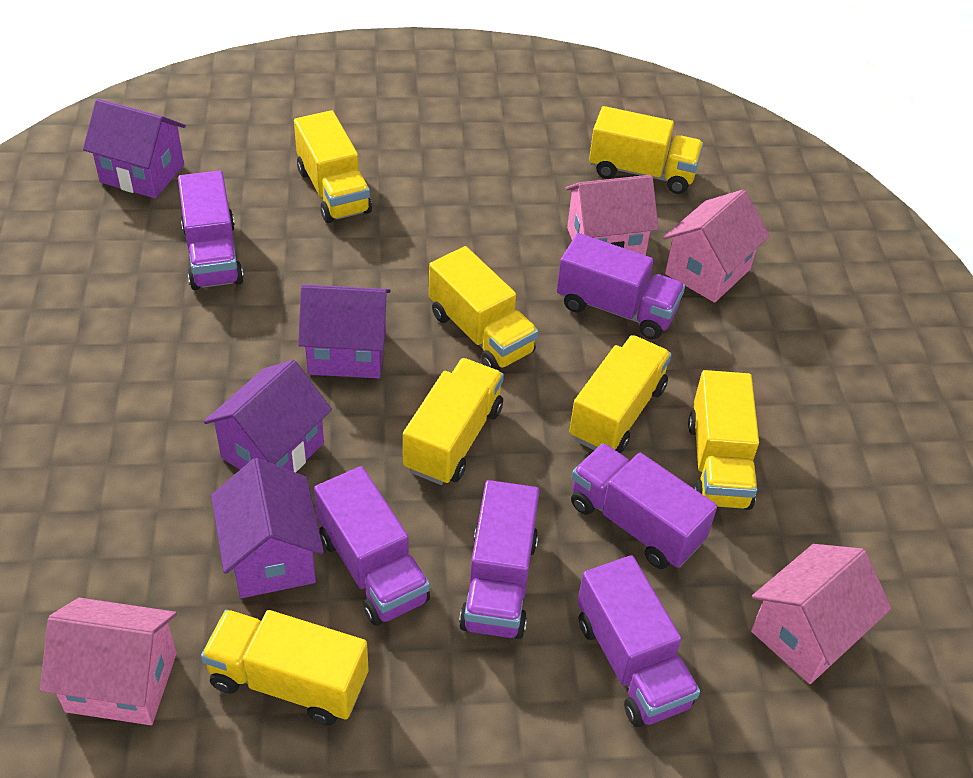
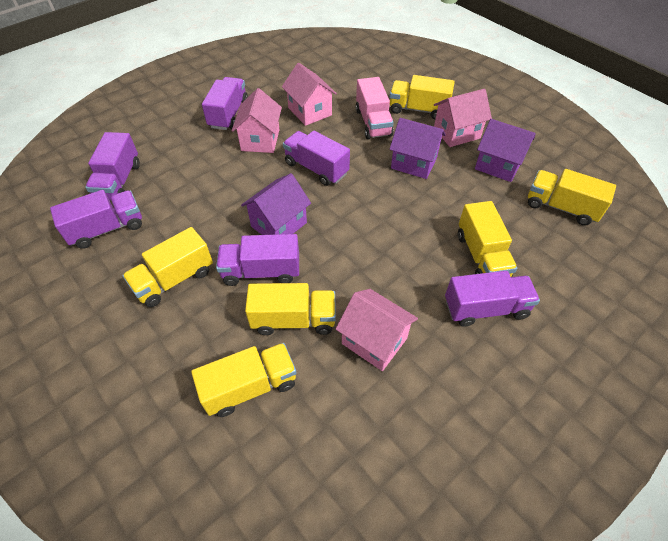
pink truck: none = 0 -> [356,77,394,139] = 1
purple house: [83,98,186,198] [204,360,332,473] [211,458,324,598] [298,285,391,378] = 4 -> [241,173,311,235] [389,118,446,179] [475,119,536,182] = 3
yellow truck: [201,610,369,725] [294,110,372,223] [403,358,504,485] [429,246,538,371] [569,335,672,454] [589,106,703,194] [688,370,759,510] = 7 -> [122,227,213,307] [191,343,297,417] [245,283,336,335] [390,75,455,119] [458,201,517,277] [528,169,616,226] = 6

